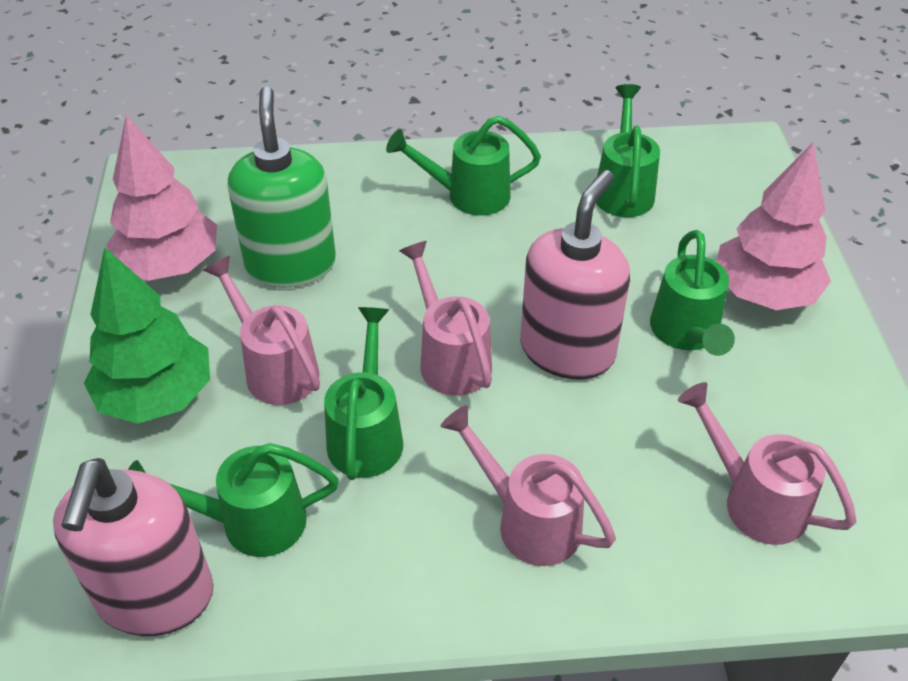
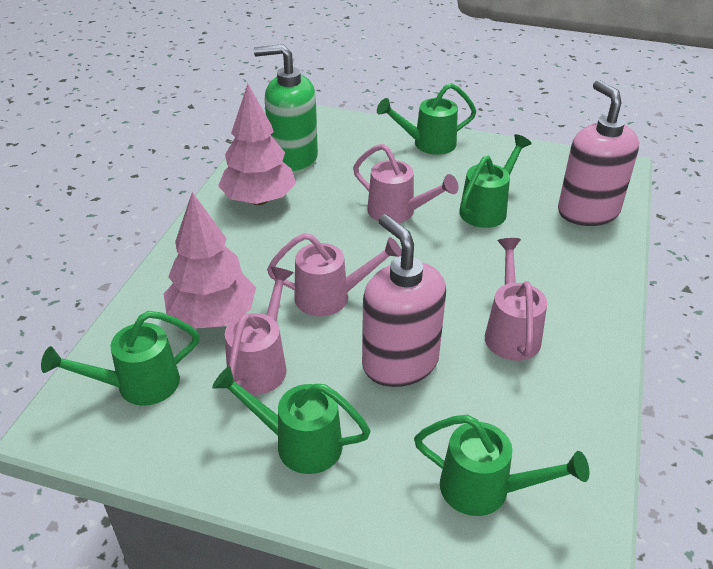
green tree: [84,247,210,424] = 1 -> none = 0

